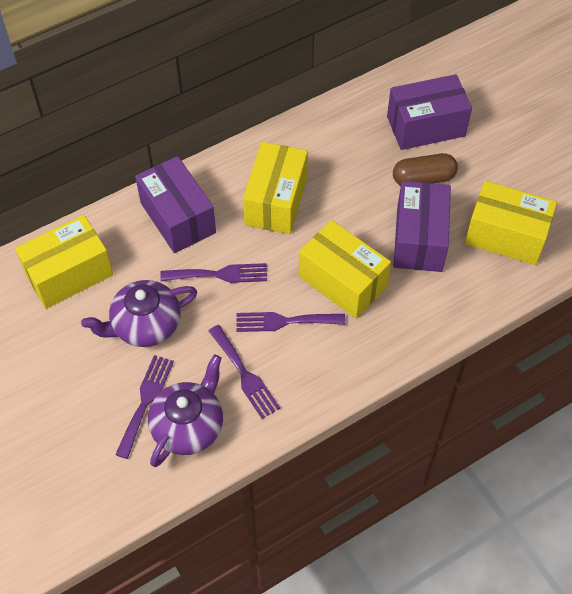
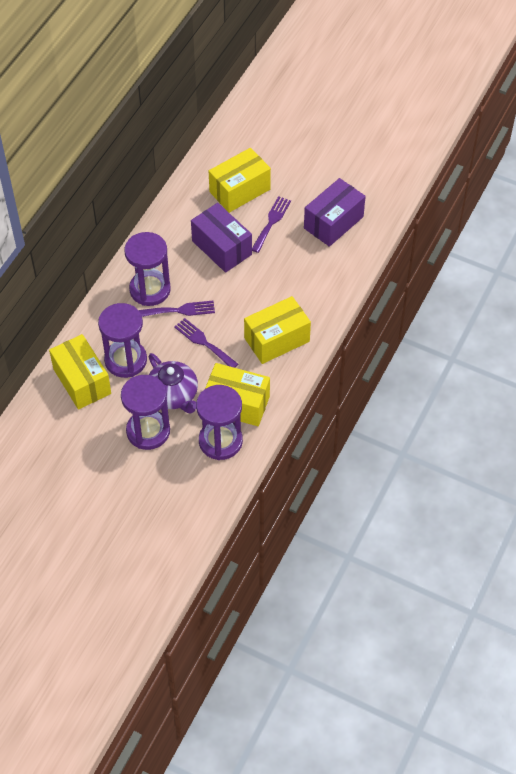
brown capsule: [393,153,458,186] = 1 -> none = 0
purple box: [135,156,216,253] [387,74,472,150] [393,181,451,272] = 3 -> [191,203,252,273] [304,178,366,247] = 2
purple fork: [115,355,174,459] [160,263,267,283] [209,325,280,419] [236,312,346,332] = 4 -> [139,301,215,317] [174,318,238,368] [252,196,291,253] = 3
purple hourglass: none = 0 -> [98,303,147,378] [121,375,170,450] [124,232,171,306] [196,385,243,460] = 4
purple teapot: [81,280,197,347] [148,355,223,467] = 2 -> [149,353,198,413] = 1

